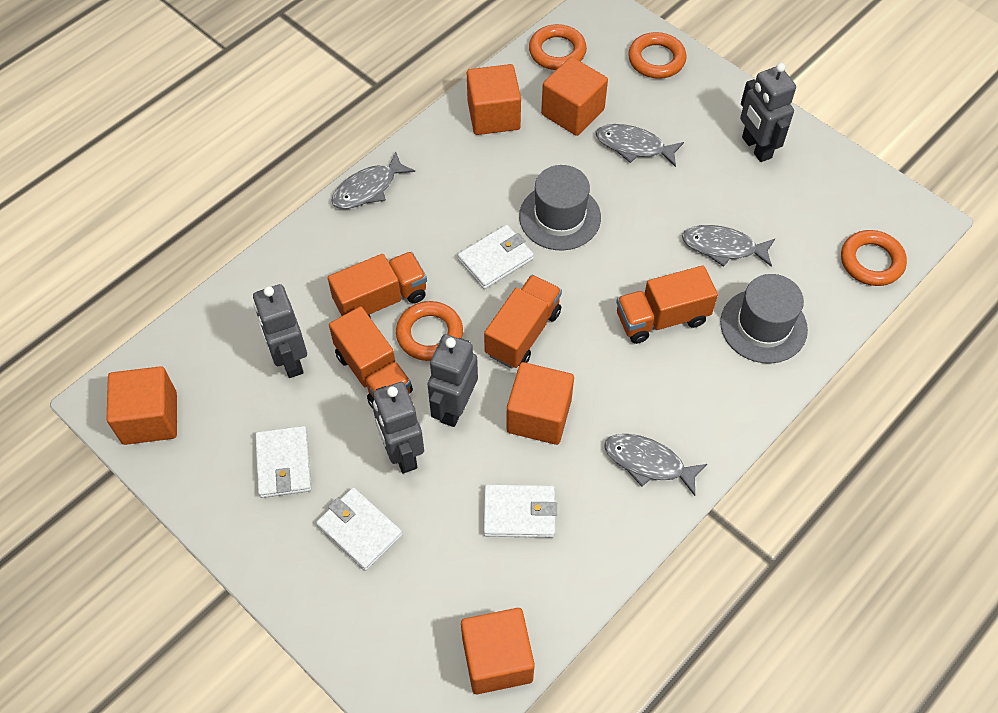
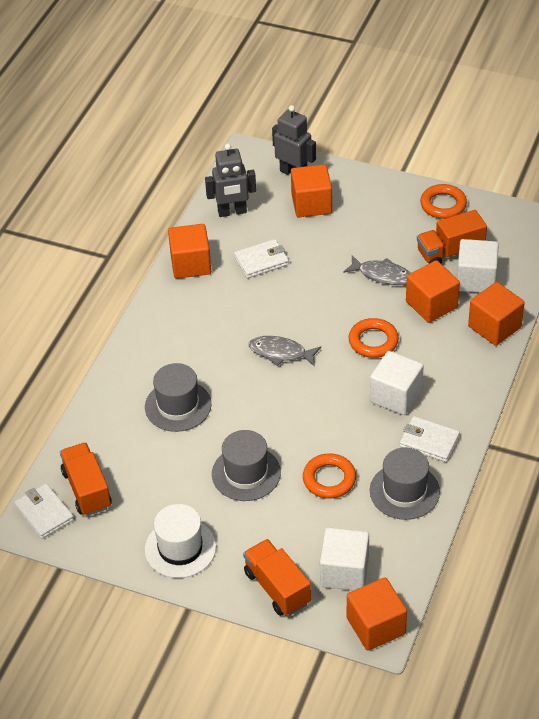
grey fish: [331,152,415,209] [596,124,684,167] [604,434,707,496] [682,225,775,267] = 4 -> [249,336,321,367] [343,255,410,285] = 2
grey hat: [519,165,601,251] [720,274,808,364] = 2 -> [145,363,211,432] [212,430,281,501] [370,447,440,520] = 3
grey robot: [253,284,307,378] [372,382,424,473] [428,334,478,427] [740,63,796,162] = 4 -> [205,143,256,217] [272,105,316,175] = 2
orange ring: [396,301,463,361] [529,24,587,70] [628,32,686,79] [841,230,907,286] = 4 -> [303,453,356,499] [349,318,399,358] [420,184,467,219] = 3
orange truck: [328,251,427,318] [329,306,413,409] [484,275,562,368] [616,265,718,344] = 4 -> [60,442,112,516] [243,539,311,616] [417,210,487,264] = 3
white cube: none = 0 -> [320,527,369,591] [370,351,424,415] [457,239,499,293] = 3
white hat: none = 0 -> [145,504,216,578] = 1
white wallet: [255,426,312,498] [316,487,403,571] [458,225,534,289] [483,484,557,538] = 4 -> [14,483,74,539] [234,239,289,278] [399,416,460,462] = 3

